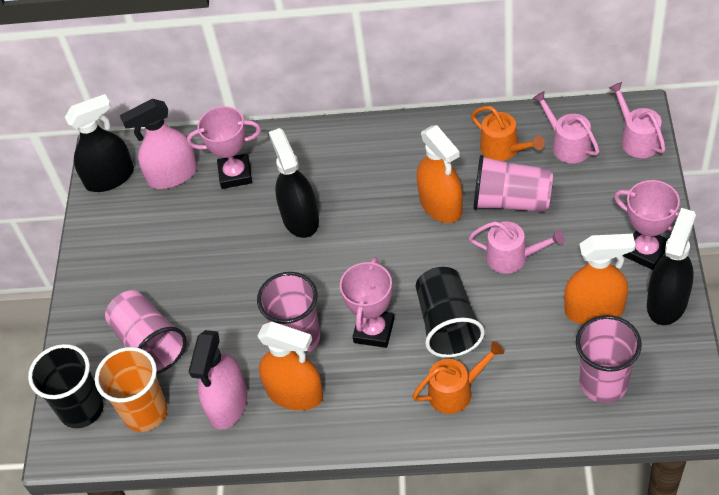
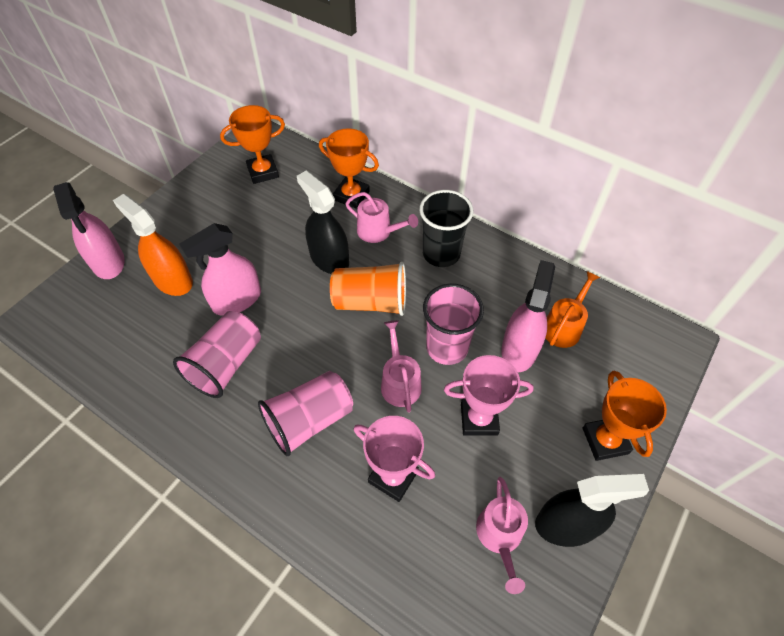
black cup: [28,344,104,428] [416,267,485,358] = 2 -> [419,190,474,267] = 1
black spray bottle: [65,94,134,192] [269,128,319,238] [647,208,696,325] = 3 -> [297,171,349,274] [535,474,649,547] = 2
orange spray bottle: [258,322,323,410] [417,125,463,223] [564,234,635,324] = 3 -> [113,194,193,296] = 1
orange trophy: none = 0 -> [220,105,285,184] [319,128,379,209] [583,371,667,461] = 3
orange watering can: [412,341,504,414] [471,106,545,161] = 2 -> [546,271,600,348] = 1
pink cup: [105,290,187,374] [257,272,320,354] [473,155,553,212] [576,315,642,403] = 4 -> [173,311,261,398] [258,371,353,456] [423,284,484,365] = 3
pink spray bottle: [120,99,197,189] [188,330,247,429] = 2 -> [53,182,125,279] [179,223,261,316] [501,260,555,372] = 3
pink trophy: [187,106,261,189] [340,258,394,348] [614,180,680,270] = 3 -> [354,416,435,502] [444,355,534,436] = 2

